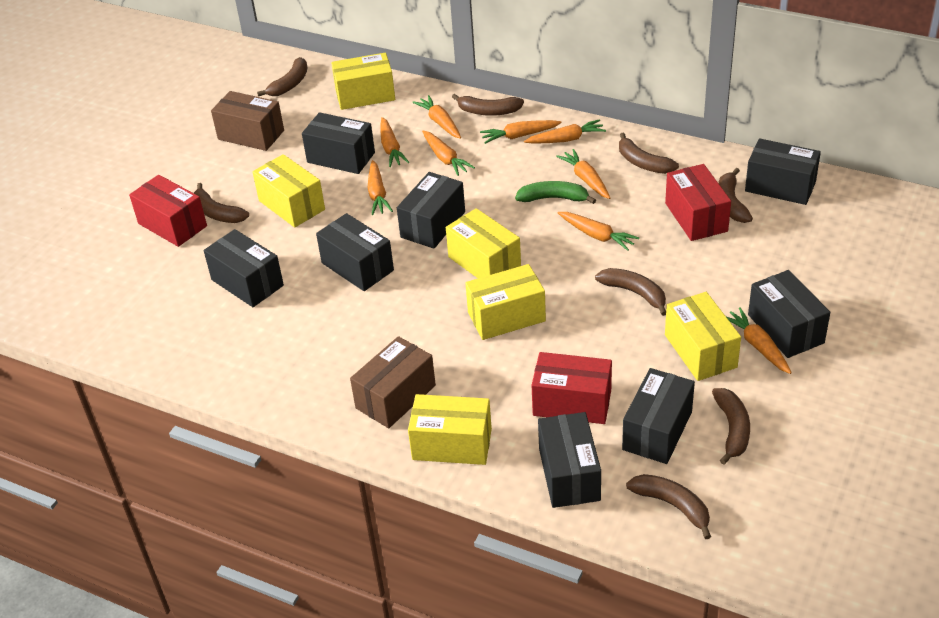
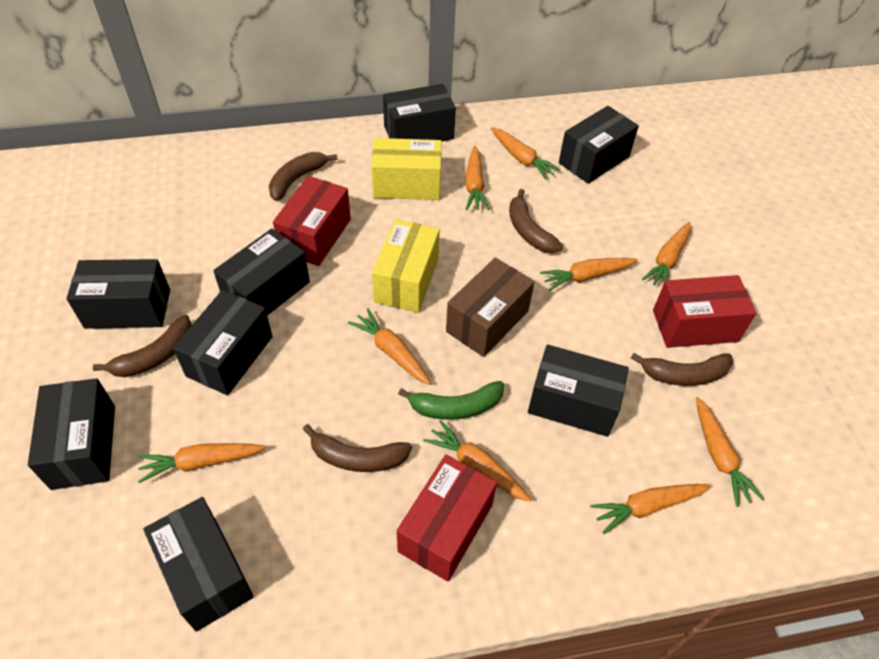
brown banana: [194,183,249,223] [257,57,307,97] [452,94,524,116] [595,268,666,316] [619,133,679,174] [626,474,711,539] [712,388,750,464] [718,168,753,223] = 8 -> [93,315,192,377] [269,152,338,201] [303,424,412,472] [509,189,563,253] [631,353,733,386] = 5
brown box: [211,91,284,151] [350,336,436,428] = 2 -> [446,258,534,357] = 1
yellow box: [253,154,325,227] [331,53,395,110] [408,394,492,465] [446,208,521,278] [465,264,546,340] [665,292,741,381] = 6 -> [371,138,442,200] [372,219,440,313] = 2

